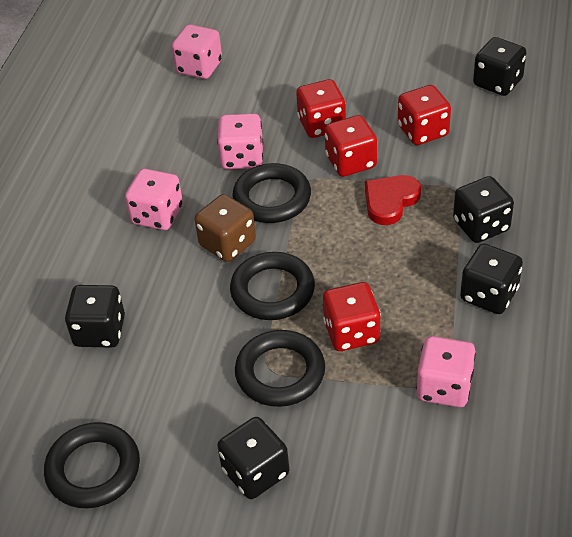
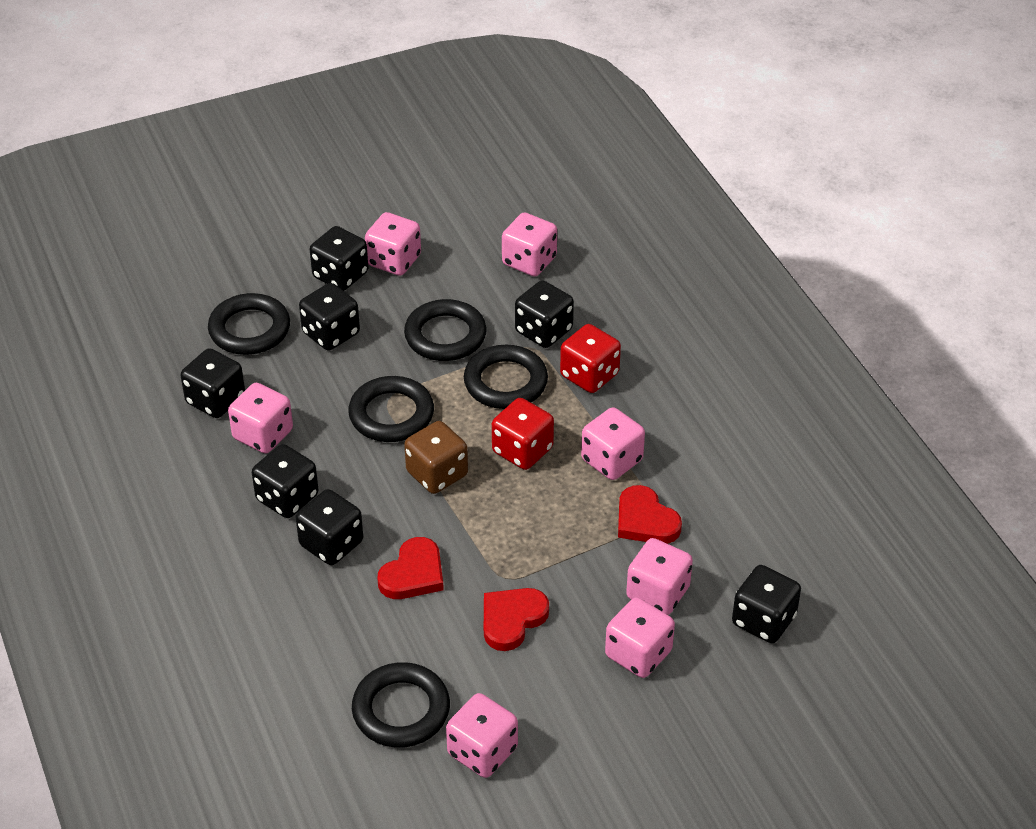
black dice: [65,285,125,348] [217,417,289,499] [453,176,514,243] [460,243,523,314] [473,37,526,96] = 5 -> [181,348,245,418] [252,444,319,518] [296,489,363,565] [299,283,360,351] [310,226,368,291] [515,280,574,348] [732,565,801,643] = 7
black ring: [44,422,140,508] [230,252,315,320] [232,163,311,223] [235,330,325,407] = 4 -> [208,293,290,355] [348,376,434,442] [352,662,450,748] [404,299,487,361] [464,345,548,409] = 5
pink dice: [125,169,183,230] [172,24,222,79] [217,113,263,169] [416,336,476,407] = 4 -> [228,383,293,453] [365,212,421,276] [446,693,518,778] [502,213,557,276] [581,407,645,480] [605,597,675,678] [626,538,693,615] = 7
red dice: [296,79,346,138] [323,282,381,351] [325,115,377,177] [398,85,451,145] = 4 -> [492,398,554,470] [560,324,621,393] = 2
red heart: [365,175,421,225] = 1 -> [378,537,444,599] [484,588,549,651] [618,485,682,544] = 3

